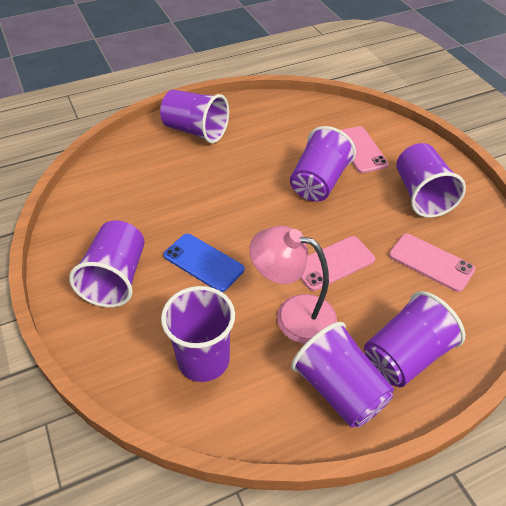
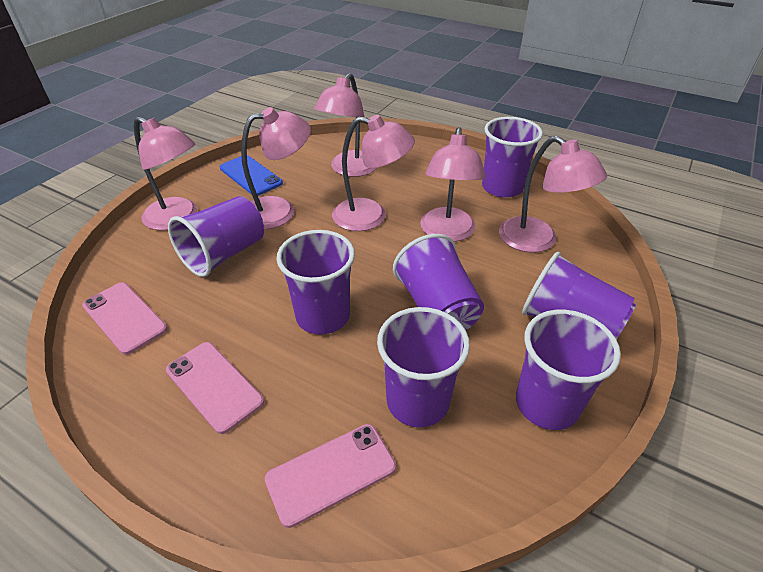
pink lamp: [249,226,337,344] = 1 -> [134,117,197,231] [241,107,311,229] [314,73,376,177] [332,115,415,231] [420,127,486,242] [499,136,607,253] = 6

